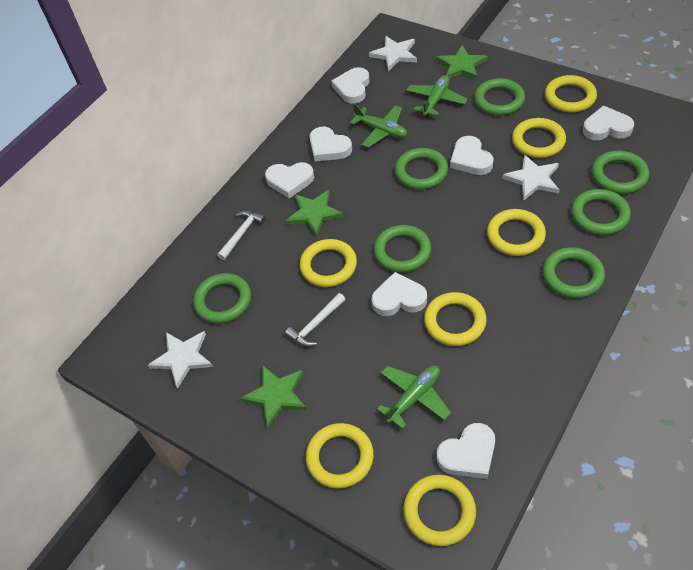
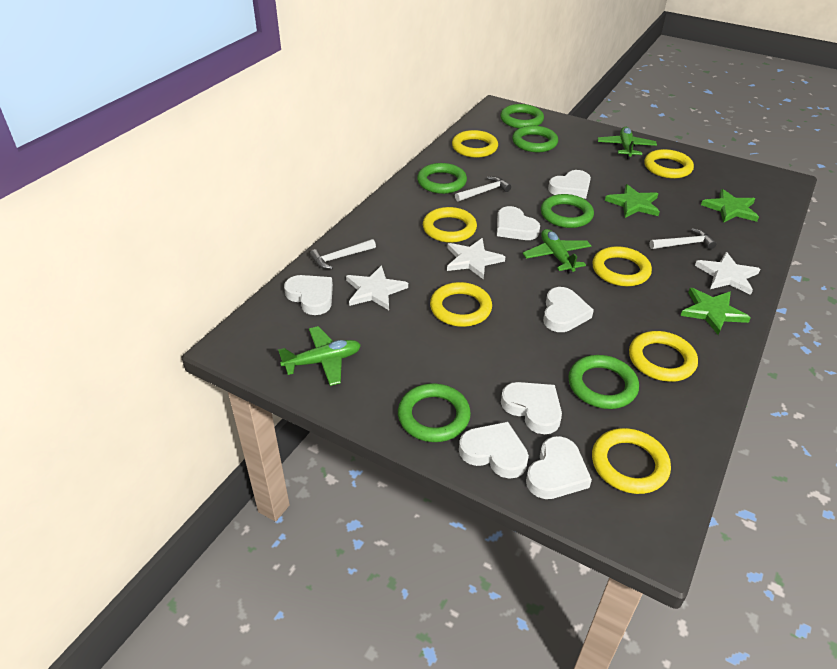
green ring: [193,273,251,323] [374,225,431,272] [395,148,448,189] [474,78,525,115] [543,247,605,298] [571,189,631,235] [592,151,649,194] = 7 -> [398,383,471,442] [417,163,467,194] [500,104,544,128] [512,126,558,152] [541,194,594,228] [568,355,639,409] = 6
white hammer: [217,210,266,260] [285,293,346,347] = 2 -> [309,239,376,269] [455,176,511,201] [649,228,716,249] = 3

